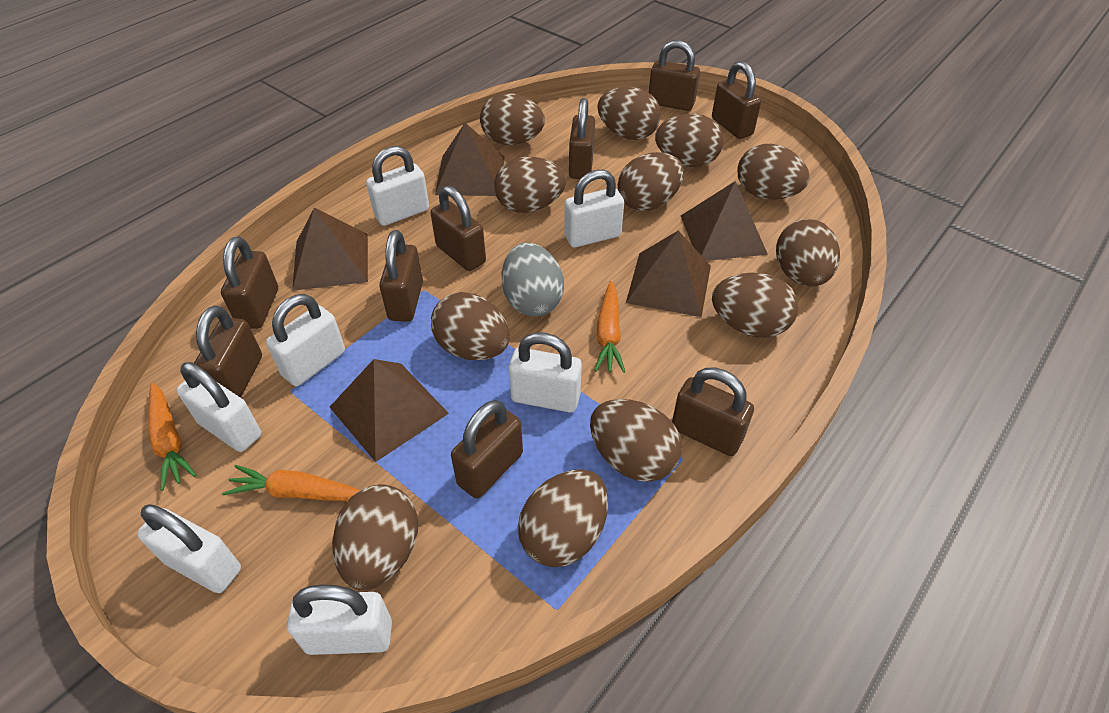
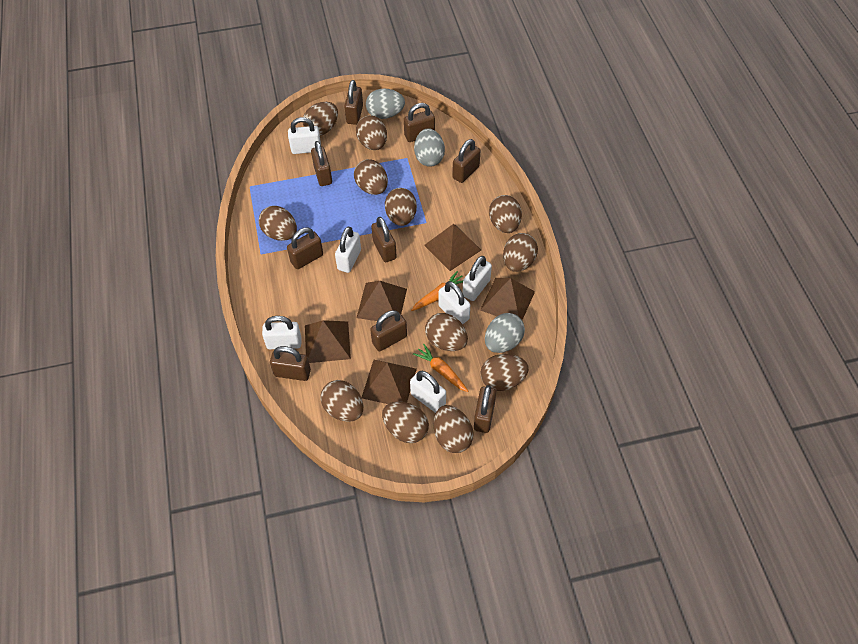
grey egg: [502,243,564,317] = 1 -> [366,88,405,119] [414,128,445,167] [485,313,525,353] = 3
orange carrot: [148,383,197,491] [222,465,360,501] [594,281,625,373] = 3 -> [411,271,463,311] [413,344,468,392] = 2
white padlock: [137,504,241,593] [177,362,261,452] [266,294,345,386] [287,585,392,655] [366,146,429,226] [509,332,582,412] [564,170,624,248] = 7 -> [262,316,302,349] [288,117,321,154] [335,227,361,273] [410,371,446,413] [438,281,470,325] [462,256,492,301] = 6

